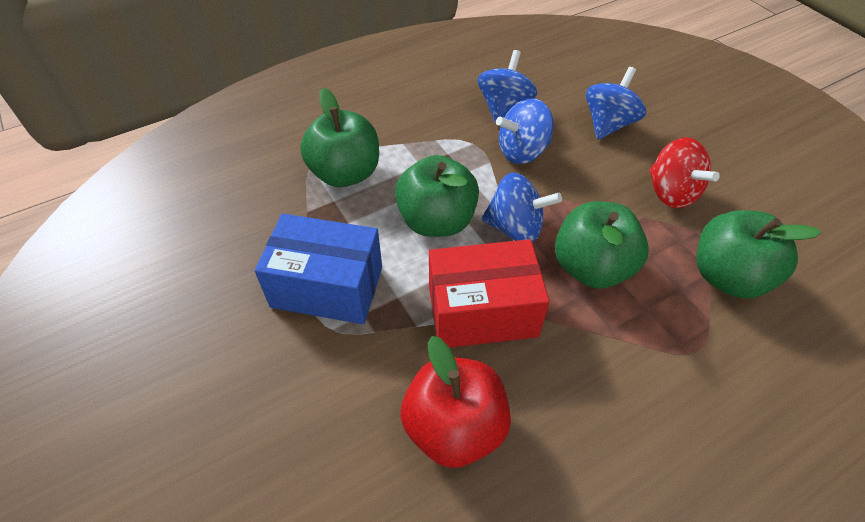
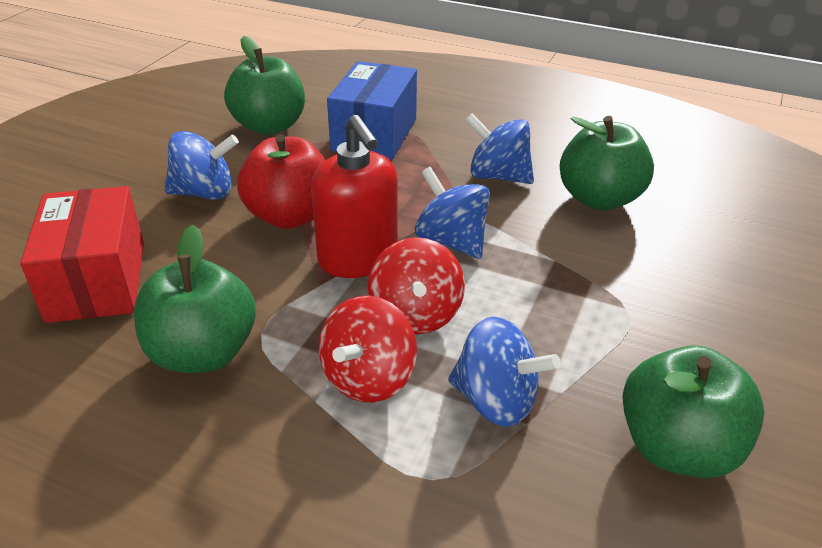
red soap dispenser: none = 0 -> [311,115,398,278] = 1
red spinning top: [649,138,720,208] = 1 -> [319,296,417,402] [368,237,465,334] = 2

